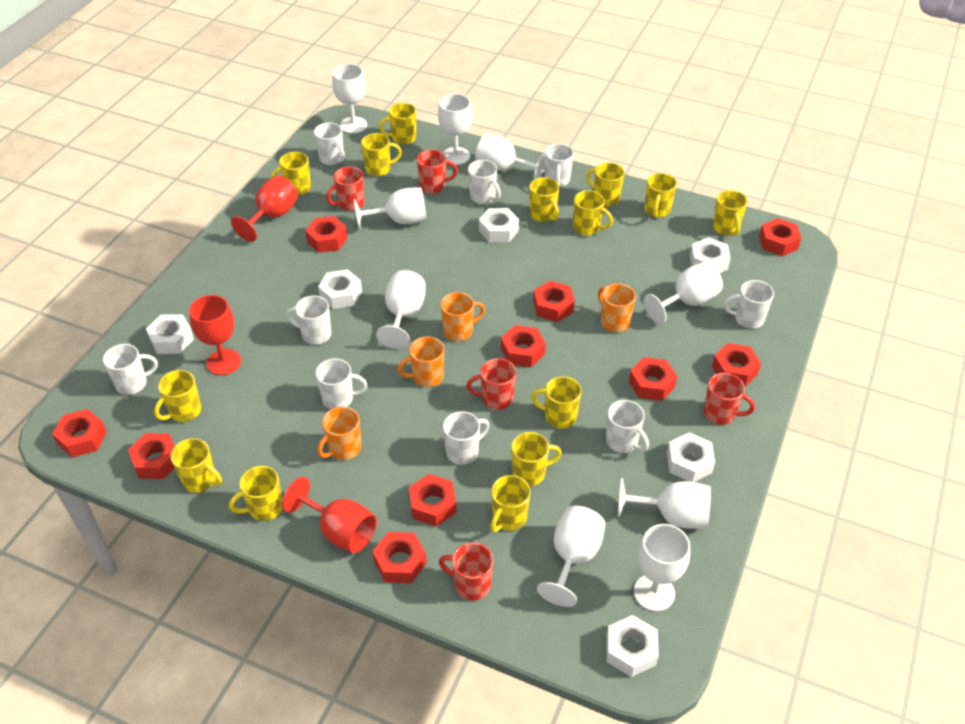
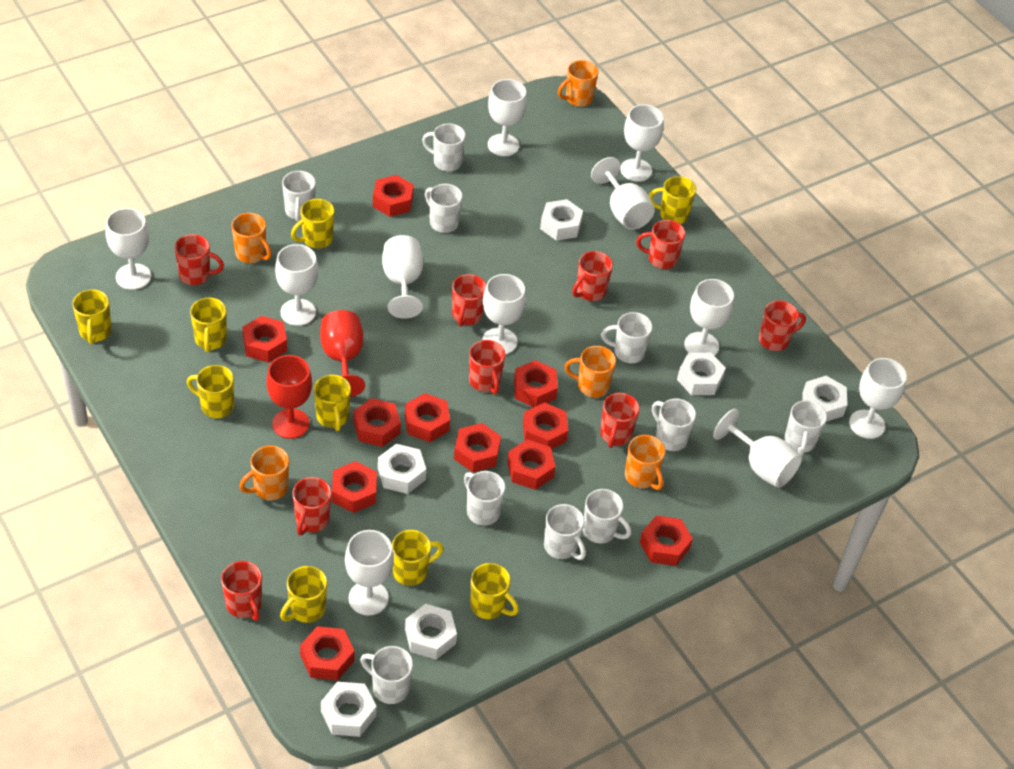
orange mug: [317,407,361,460] [398,337,444,387] [441,292,485,341] [598,283,636,332] = 4 -> [232,213,272,263] [239,445,289,500] [558,60,598,107] [565,346,616,398] [625,435,665,490] = 5
red goblet: [189,295,241,375] [231,175,298,242] [282,477,377,553] = 3 -> [267,355,312,439] [320,310,365,397] = 2
red mug: [326,167,364,211] [417,150,458,193] [439,543,493,601] [466,358,516,410] [704,373,755,425] = 5 -> [174,234,224,285] [221,561,262,621] [292,477,332,536] [452,274,486,327] [469,340,505,394] [572,251,613,301] [600,393,640,448] [636,220,685,269] [759,300,806,351] = 9
red nut: [52,409,107,457] [128,433,175,479] [305,216,348,253] [372,532,427,583] [409,474,456,526] [501,325,546,367] [533,281,575,322] [629,357,677,401] [712,343,761,386] [759,218,801,256] = 10 -> [242,316,287,363] [300,626,355,680] [332,461,377,513] [354,398,401,447] [373,175,414,217] [405,393,450,442] [454,423,501,472] [507,439,556,490] [514,360,558,407] [523,402,568,449] [640,516,693,566] = 11
white goblet: [332,64,367,133] [354,188,426,229] [376,270,426,349] [438,94,472,165] [475,133,545,179] [537,506,605,607] [618,478,711,529] [634,524,690,611] [644,262,723,324] = 9 -> [106,208,151,290] [275,244,319,326] [345,530,394,616] [382,235,423,319] [482,274,526,355] [488,79,527,156] [591,157,655,230] [620,104,664,182] [684,279,734,356] [713,409,802,488] [849,358,907,439] = 11
white mug: [103,344,158,395] [286,295,331,345] [314,122,345,165] [315,358,367,409] [443,411,489,465] [468,160,501,204] [545,144,574,187] [606,400,649,453] [724,280,774,329] = 9 -> [282,171,316,222] [360,646,413,704] [422,123,466,171] [425,184,463,233] [464,471,506,526] [544,504,586,560] [583,489,631,544] [601,312,653,363] [652,398,696,451] [784,400,827,456] = 10
yellow mug: [154,370,201,422] [171,438,222,493] [229,466,283,521] [270,152,311,196] [361,133,402,176] [379,103,416,145] [490,475,530,532] [511,432,562,486] [529,177,559,222] [531,376,582,429] [573,190,613,236] [586,162,625,207] [645,173,677,218] [713,190,748,236] = 14 -> [72,289,112,345] [187,365,234,418] [190,298,227,353] [280,566,327,623] [291,199,335,249] [314,375,351,431] [392,530,444,586] [470,563,519,619] [649,176,696,224] = 9

